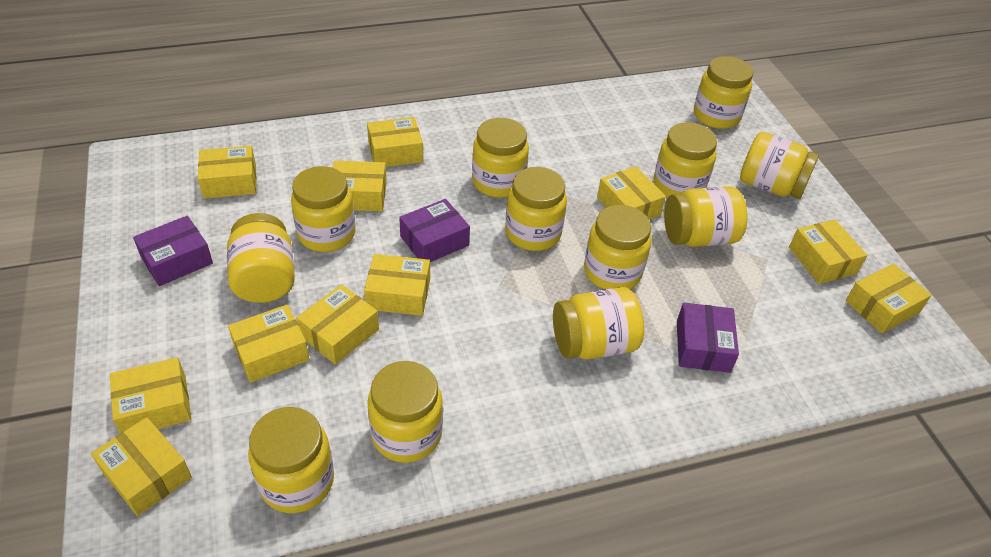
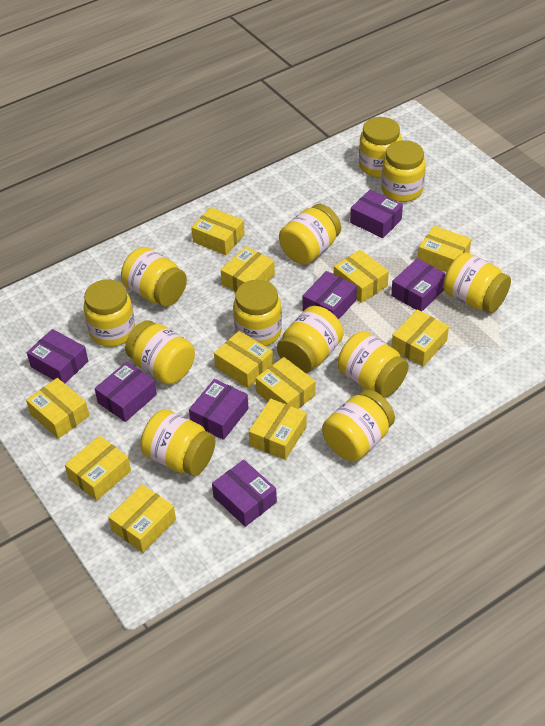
purple box: [133,216,213,286] [399,199,470,262] [677,303,739,373] = 3 -> [27,329,88,383] [95,362,157,422] [189,379,249,440] [212,460,277,527] [302,271,357,320] [350,189,403,238] [391,258,446,311] = 7

